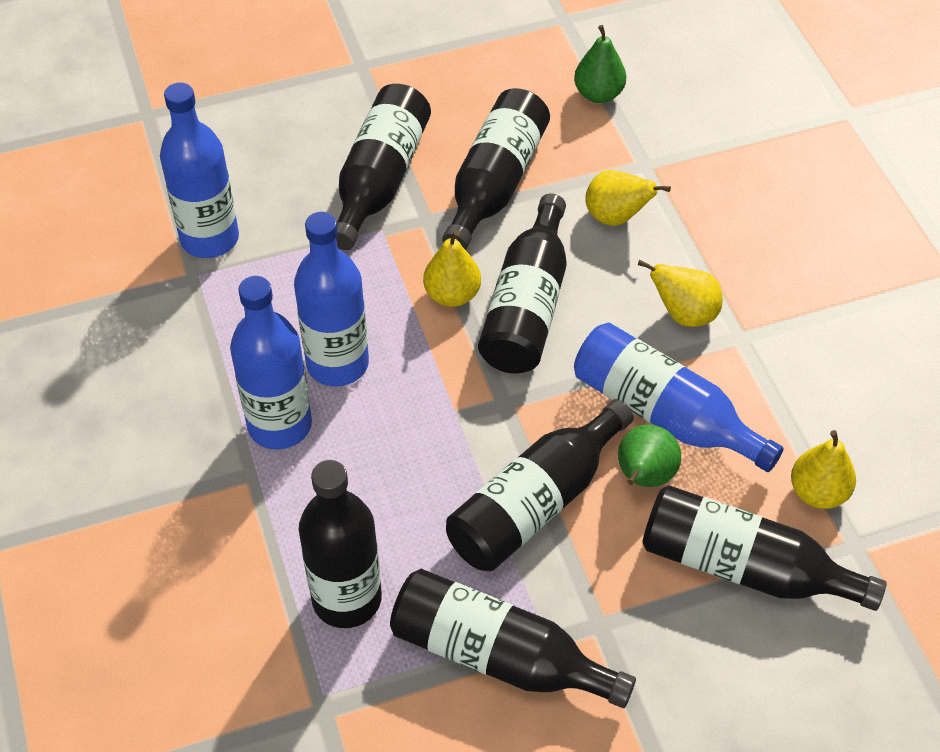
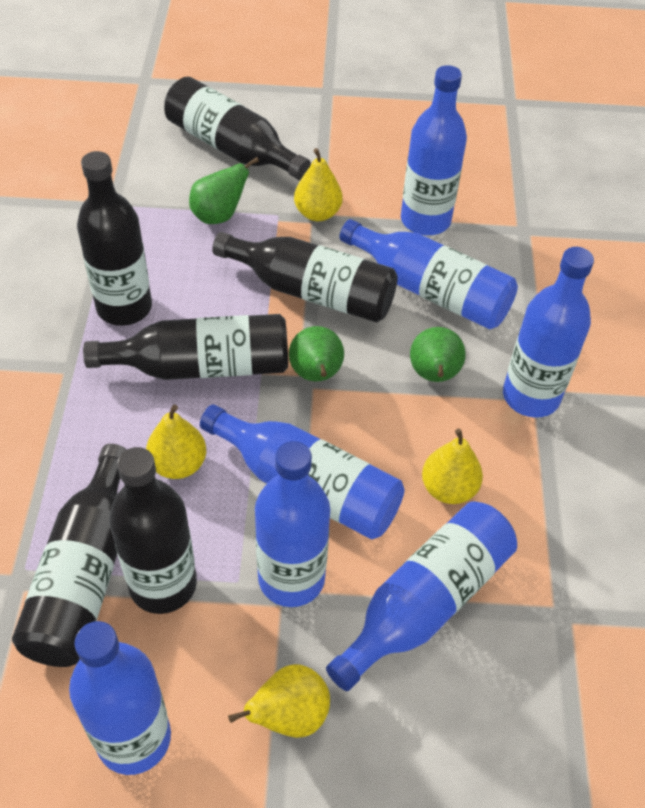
black bottle: [299,460,382,628] [336,84,431,250] [390,569,636,708] [442,88,550,250] [446,399,634,571] [478,194,567,374] [642,485,887,611] = 7 -> [12,444,127,667] [77,151,152,326] [83,314,288,380] [109,447,197,614] [164,77,311,180] [212,232,398,323] = 6
blue bottle: [160,83,239,258] [230,276,312,449] [294,212,369,386] [574,323,784,472] = 4 -> [69,621,171,775] [200,404,404,540] [255,441,330,607] [326,502,517,691] [340,219,518,330] [401,65,467,235] [503,247,594,418] = 7
green pear: [574,25,626,103] [618,424,681,487] = 2 -> [189,157,259,224] [289,326,344,381] [410,327,466,382] = 3

